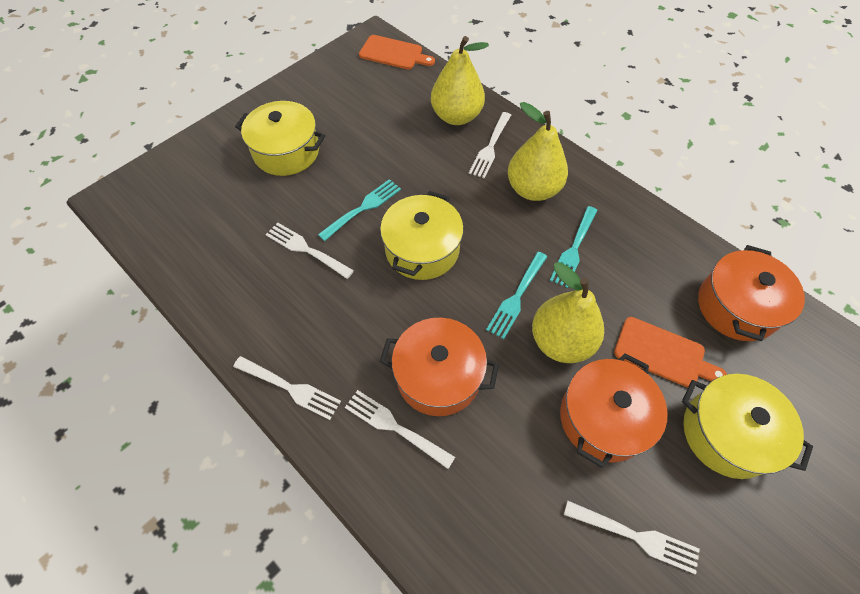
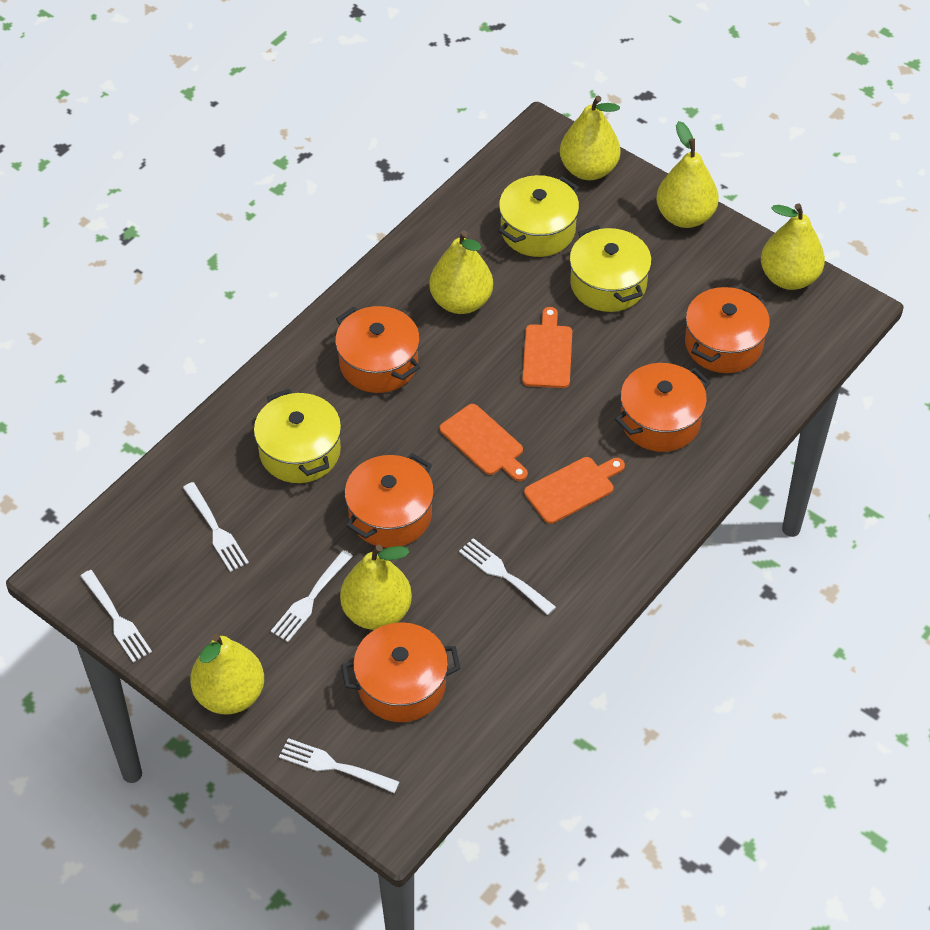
orange cutting board: [359,35,435,70] [614,317,727,388] = 2 -> [440,404,528,481] [522,307,572,388] [524,457,625,524] = 3
orange pot: [380,318,499,416] [560,353,668,468] [698,245,805,341] = 3 -> [335,306,420,393] [341,622,461,722] [345,453,434,548] [615,363,711,452] [685,286,770,373] = 5
turquoise fork: [318,179,401,241] [486,252,547,339] [550,206,598,288] = 3 -> none = 0
yellow pear: [431,36,489,125] [508,102,568,201] [532,262,604,363] = 3 -> [190,634,264,714] [340,545,412,630] [429,230,493,314] [560,96,620,180] [656,121,719,228] [761,203,825,290] = 6

